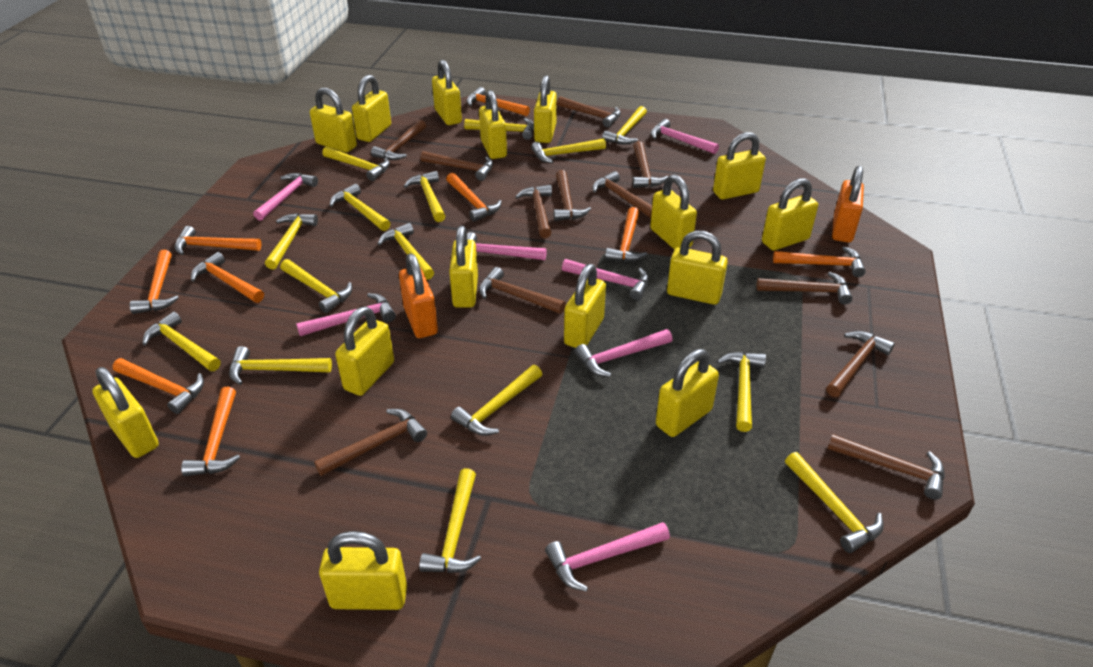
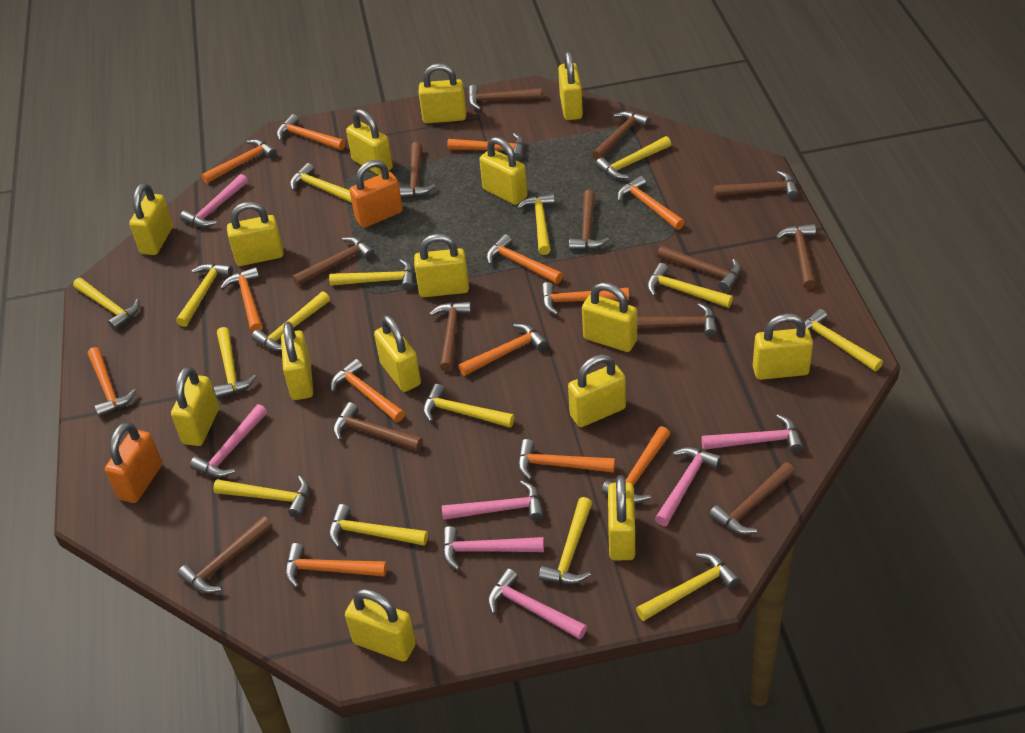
brown hammer: [314,409,427,476] [371,120,426,160] [421,151,493,181] [479,267,566,314] [515,185,552,238] [554,170,591,221] [557,96,621,127] [593,171,652,218] [633,141,668,188] [757,272,853,304] [826,331,895,397] [828,434,945,500] = 12 -> [178,516,273,593] [292,237,375,286] [333,402,423,451] [399,142,435,198] [429,302,471,371] [468,85,542,110] [569,190,609,251] [592,111,650,160] [637,303,717,338] [657,246,741,292] [709,462,795,535] [714,171,799,199] [776,224,816,289] = 13
orange hammer: [113,358,204,414] [130,250,179,314] [174,226,261,255] [181,387,240,476] [191,252,264,303] [446,173,502,222] [467,87,530,116] [605,207,648,262] [773,246,866,277] = 9 -> [88,347,136,417] [201,139,277,184] [221,267,263,332] [277,114,345,150] [285,543,387,588] [331,359,405,422] [447,133,524,161] [459,324,548,376] [486,234,563,284] [518,439,615,480] [541,282,629,315] [602,426,670,503] [617,176,685,230] = 13

